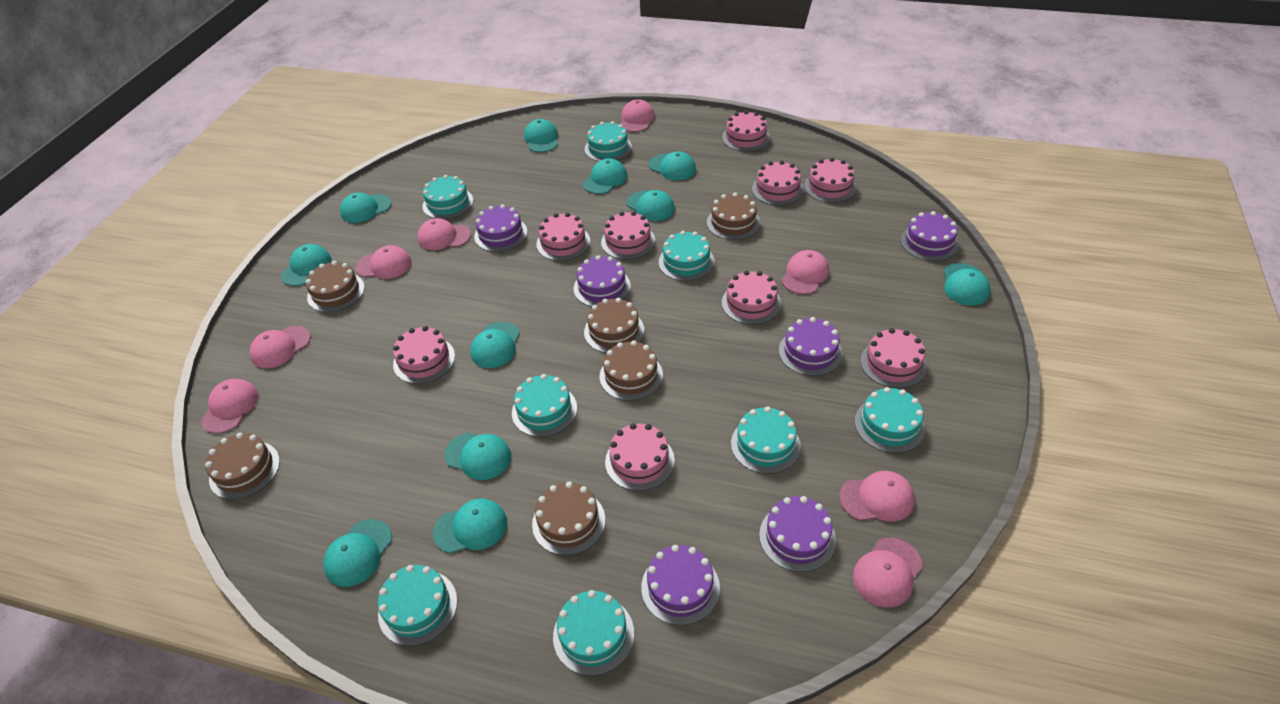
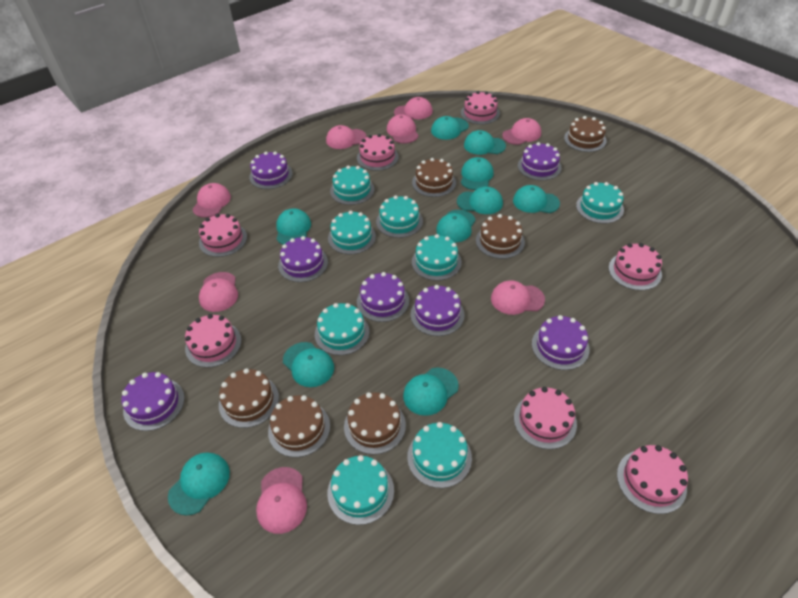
pink cake: [393,326,455,384] [536,213,590,261] [601,211,655,260] [605,423,675,491] [722,111,770,152] [722,270,781,325] [752,161,804,205] [804,158,857,203] [861,328,927,388] = 9 -> [185,314,241,368] [199,214,247,257] [357,134,399,171] [461,91,500,125] [514,387,577,449] [609,243,662,290] [617,445,688,514] = 7
purple cake: [474,204,527,252] [573,255,631,307] [641,545,720,625] [759,496,836,572] [779,317,843,376] [900,211,959,261] = 6 -> [121,372,185,431] [249,152,293,189] [278,236,328,282] [357,272,409,322] [411,285,465,336] [518,142,562,180] [532,315,589,370] = 7
turquoise cap: [281,244,332,286] [323,519,392,587] [340,193,392,223] [433,498,507,554] [444,432,511,480] [470,322,520,368] [524,119,558,152] [583,158,627,194] [627,190,675,221] [649,151,696,181] [943,263,991,306] = 11 -> [168,452,230,515] [276,208,311,245] [283,342,334,387] [403,367,459,416] [431,116,469,140] [436,210,476,243] [457,187,503,214] [461,157,494,190] [464,130,506,155] [513,185,560,213] = 10

